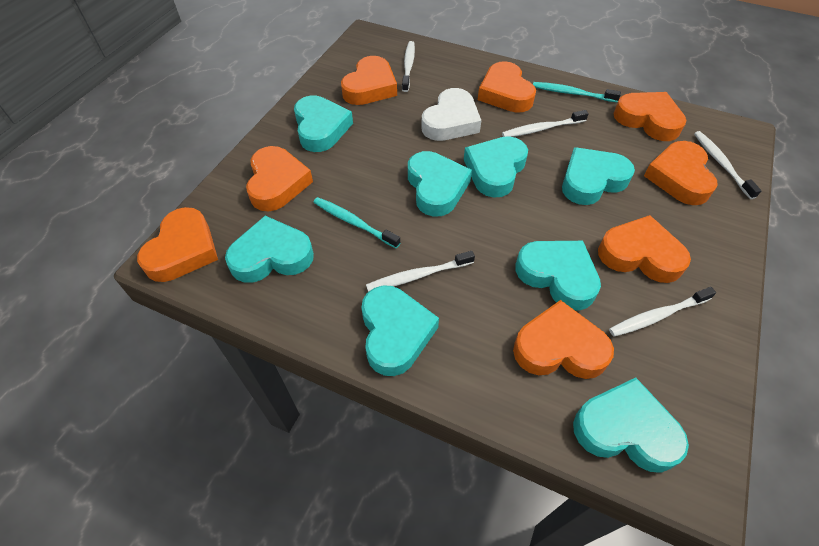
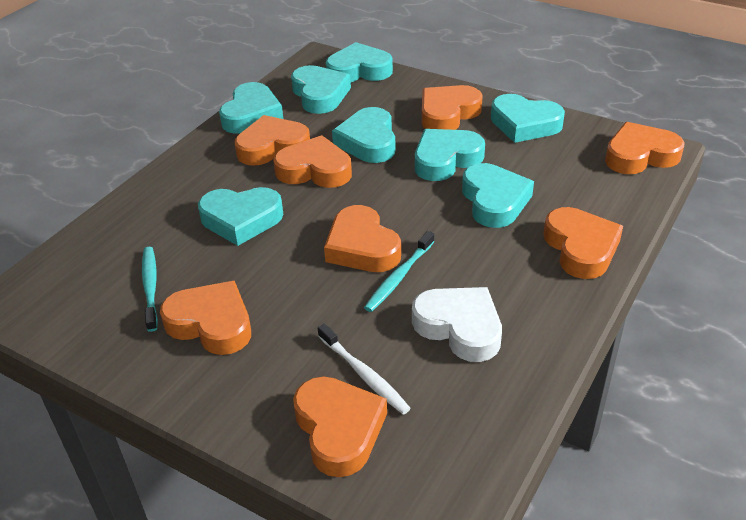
white toothbrush: [366,251,475,292] [402,41,415,92] [502,110,589,137] [609,287,716,337] [694,131,762,199] = 5 -> [318,324,411,415] = 1

